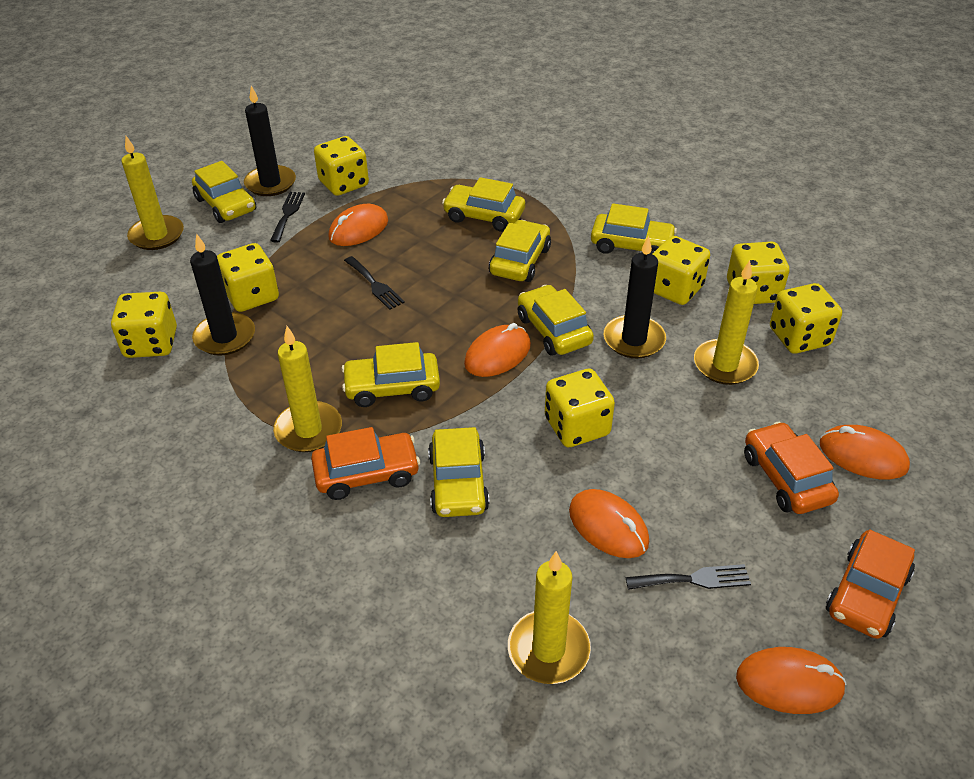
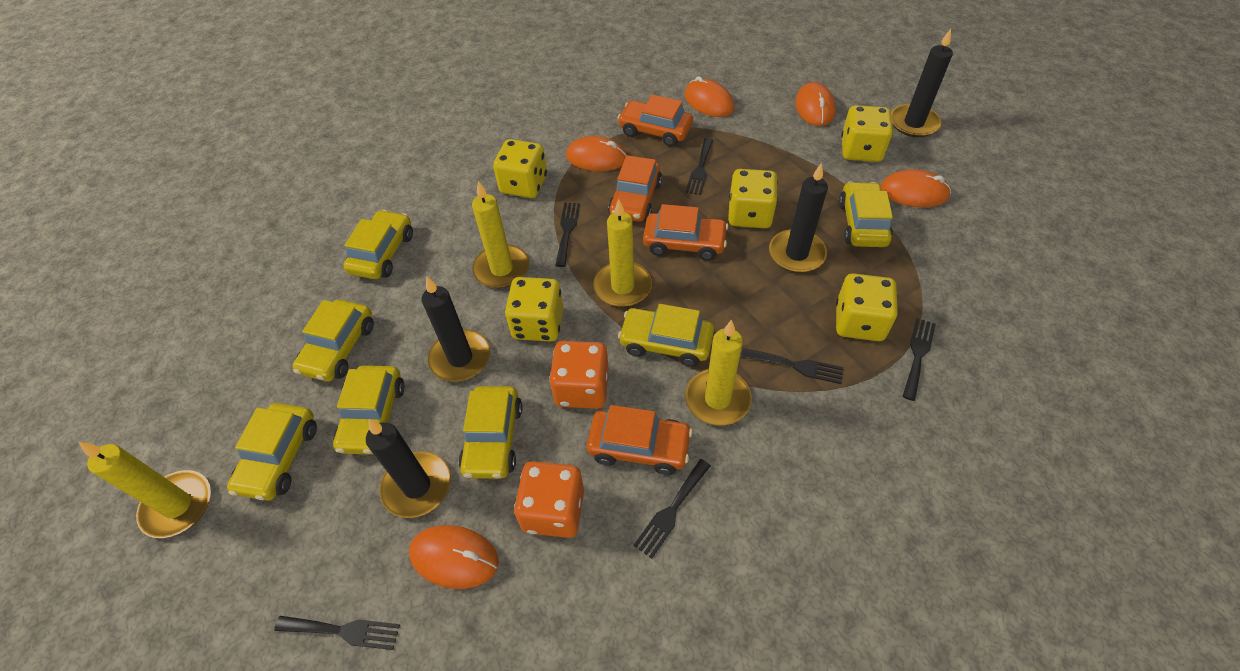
black candle: [190,233,255,356] [244,86,296,196] [604,235,666,359] = 3 -> [366,419,451,518] [422,277,490,382] [769,163,828,273] [891,29,953,137] = 4
black fork: [270,192,305,243] [344,256,405,310] [626,564,751,590] = 3 -> [274,616,400,650] [555,203,580,267] [633,459,711,559] [686,138,713,195] [741,348,844,384] [902,318,936,401] = 6
orange car: [311,427,420,500] [744,422,839,514] [826,530,915,639] = 3 -> [587,405,693,475] [608,155,662,222] [617,95,693,146] [643,204,728,261] = 4
orange dice: none = 0 -> [514,461,584,538] [549,341,609,409] = 2
yellow dice: [111,292,177,358] [217,243,279,312] [314,136,369,196] [545,369,615,447] [653,236,710,305] [727,242,789,304] [770,283,842,354] = 7 -> [493,139,547,198] [505,277,564,342] [728,169,778,228] [836,273,898,341] [841,105,893,162] = 5

